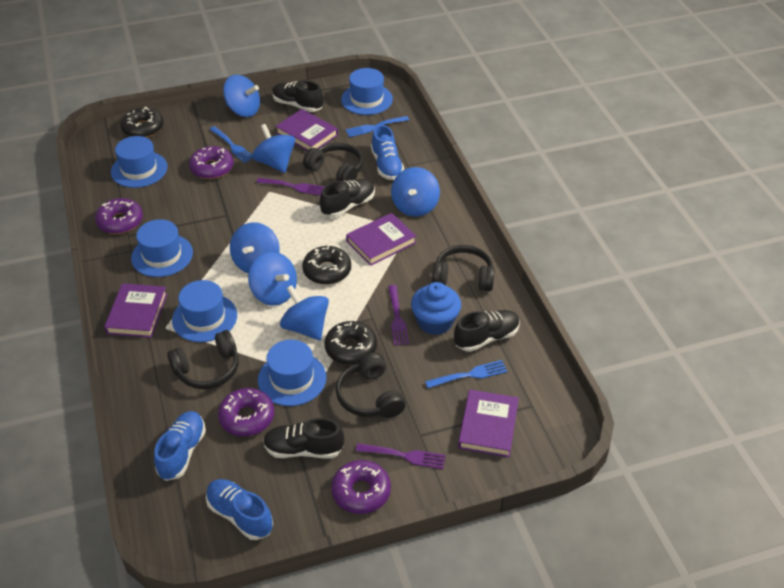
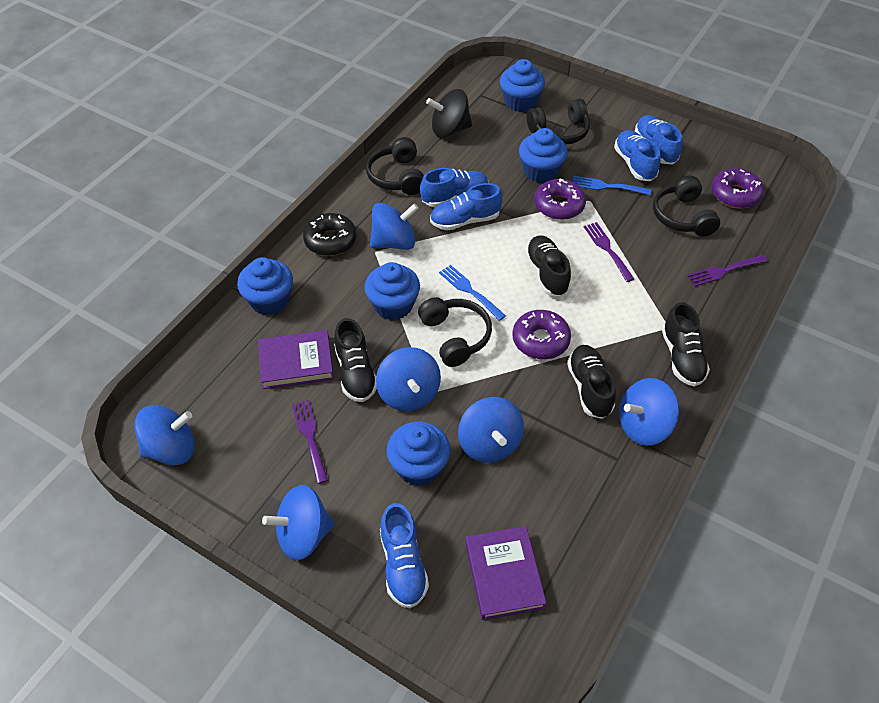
black donut: [120,107,164,138] [302,246,351,285] [325,321,377,365] = 3 -> [303,213,357,256] = 1
black spinning top: none = 0 -> [426,89,472,137] = 1
blue cupcake: [411,282,461,335] = 1 -> [237,257,293,315] [365,262,420,320] [387,421,450,486] [500,59,545,112] [519,128,568,183] = 5
blue fork: [209,126,252,163] [345,116,409,137] [425,360,507,388] = 3 -> [439,265,506,321] [573,176,651,195] = 2
blue hat: [111,136,167,188] [131,219,193,277] [172,280,237,342] [258,340,326,406] [341,68,393,115] = 5 -> none = 0
blue shoe: [154,411,206,481] [206,479,273,540] [371,125,404,180] = 3 -> [380,503,429,608] [420,168,489,207] [430,183,503,231] [614,130,661,181] [635,115,682,164] = 5
purple book: [104,283,167,338] [275,109,338,151] [346,213,416,266] [458,390,519,457] = 4 -> [258,330,334,389] [465,526,547,620] = 2
purple donut: [95,198,143,234] [189,146,234,179] [218,388,274,436] [331,460,391,514] = 4 -> [512,310,571,359] [534,178,586,220] [711,168,764,208] = 3

